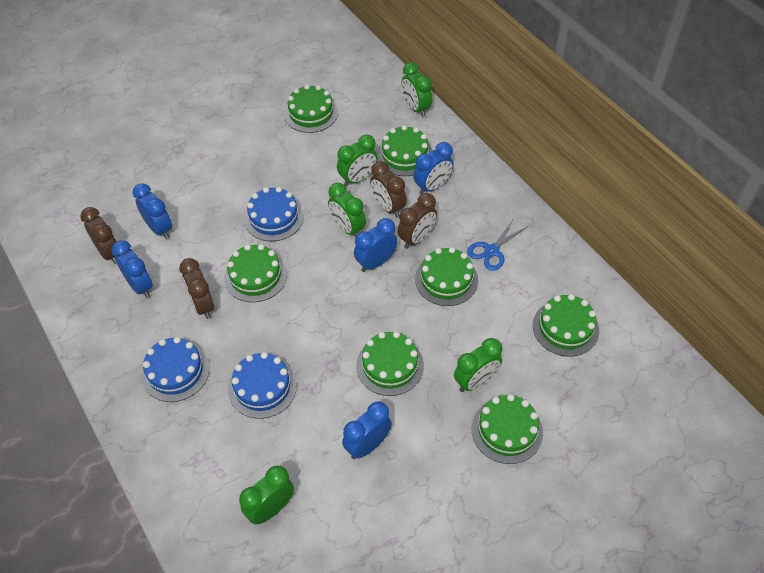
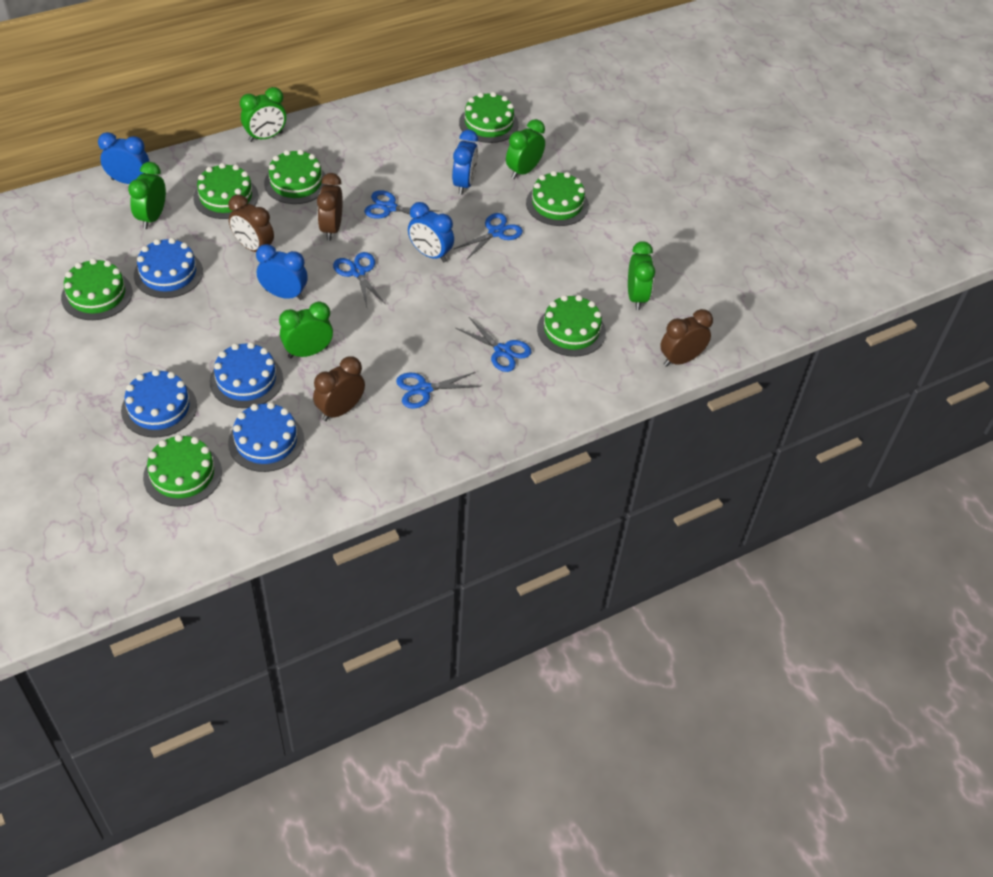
blue cake: [141,337,210,402] [228,352,297,419] [244,187,304,241] = 3 -> [121,369,197,438] [134,238,203,298] [210,342,283,408] [228,402,304,472] = 4
blue clock: [112,240,153,298] [133,183,172,239] [342,402,392,459] [354,218,398,272] [413,142,454,194] = 5 -> [98,132,149,184] [256,244,308,300] [408,202,454,262] [452,130,478,195] = 4
blue scissors: [467,220,527,271] = 1 -> [333,252,386,307] [364,190,438,219] [396,372,481,409] [454,213,523,260] [456,317,532,372] = 5

